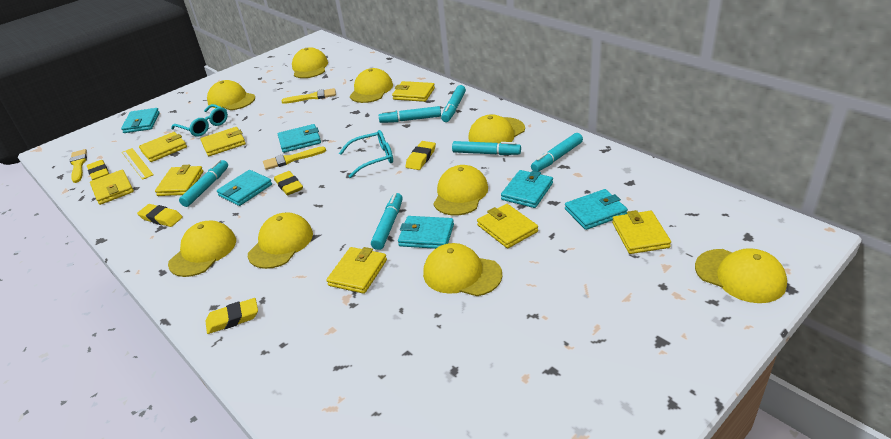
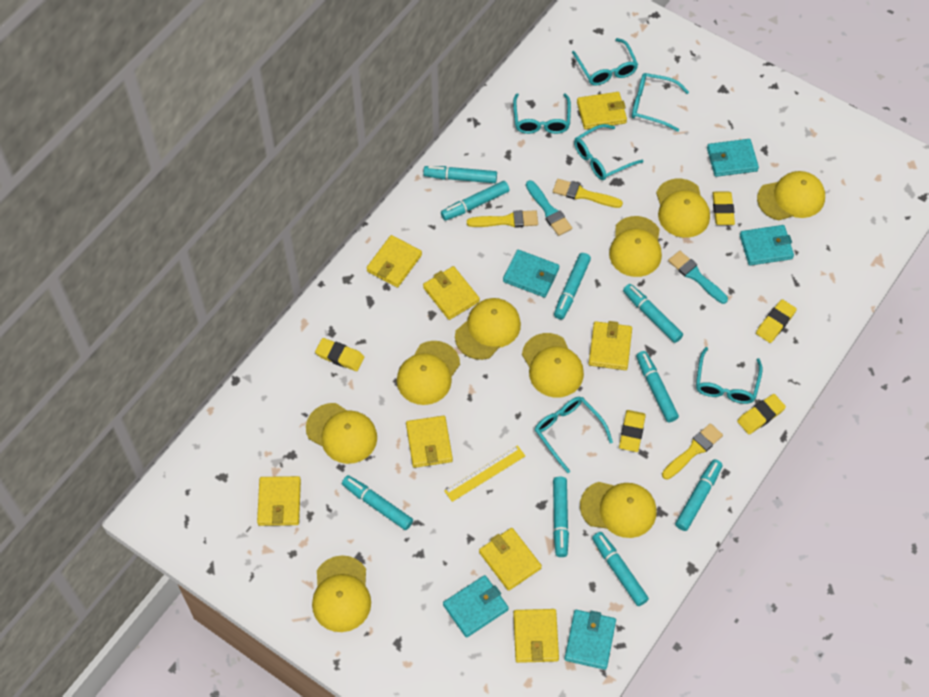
turquoise brush: none = 0 -> [526,180,572,236] [668,251,728,304] = 2
turquoise glasses: [171,104,228,137] [339,130,393,178] = 2 -> [513,93,571,134] [535,397,613,473] [572,38,638,85] [574,124,643,180] [632,73,689,132] [696,347,762,404] = 6
turquoise marker: [179,160,228,207] [371,193,403,250] [379,106,441,123] [441,85,466,122] [452,141,521,155] [531,133,583,172] = 6 -> [342,475,413,530] [423,166,497,183] [441,181,509,221] [553,477,569,557] [554,253,591,319] [592,532,649,606] [623,284,683,343] [636,351,679,422] [675,459,722,531] = 9
turquoise wallet: [121,108,160,133] [217,170,272,206] [278,124,321,153] [398,216,454,249] [501,170,553,208] [565,189,628,230] = 6 -> [443,575,509,638] [503,250,559,297] [564,610,616,670] [707,139,759,177] [740,225,794,266] = 5

